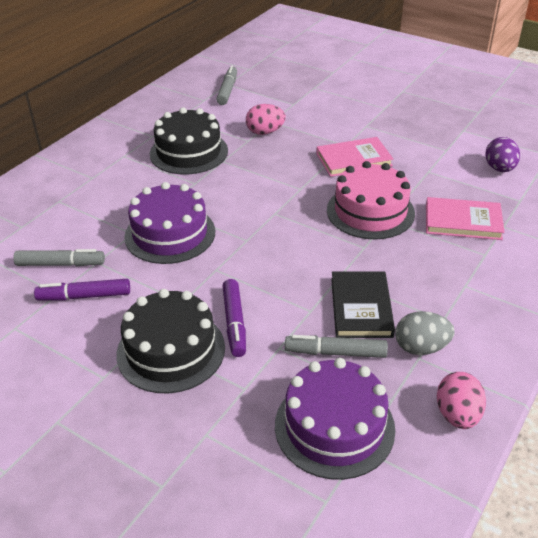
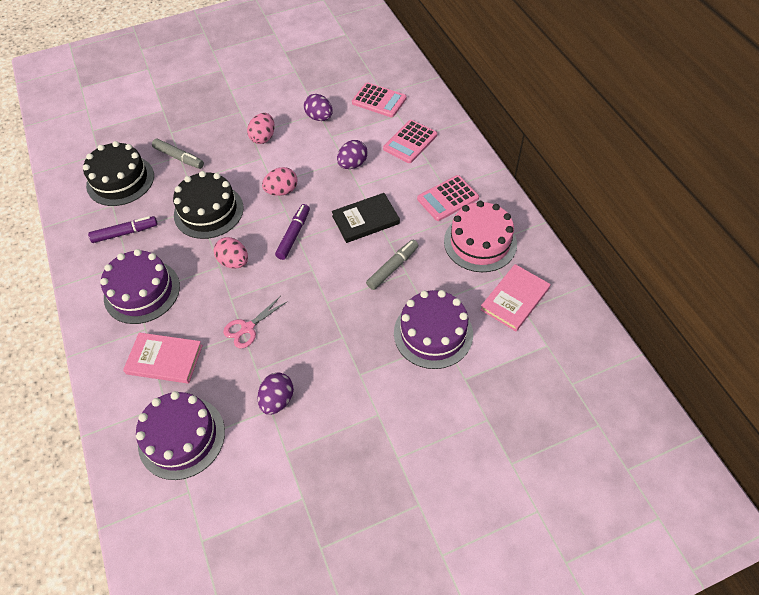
grey egg: [395,311,454,355] = 1 -> none = 0
grey marker: [13,249,105,266] [216,66,237,105] [285,335,388,358] = 3 -> [152,139,204,169] [366,240,419,290] = 2
pink calculator: none = 0 -> [352,82,407,117] [383,120,437,163] [417,175,479,221] = 3
pink egg: [246,104,286,135] [437,372,486,429] = 2 -> [214,237,248,269] [247,113,275,144] [262,167,297,196] = 3
pink scissors: none = 0 -> [223,296,288,348] = 1
purple cake: [124,182,215,264] [275,358,395,480] = 2 -> [100,249,180,324] [136,391,225,480] [394,290,473,369] = 3
purple egg: [485,137,520,172] = 1 -> [257,372,294,415] [304,94,333,121] [337,140,368,169] = 3

